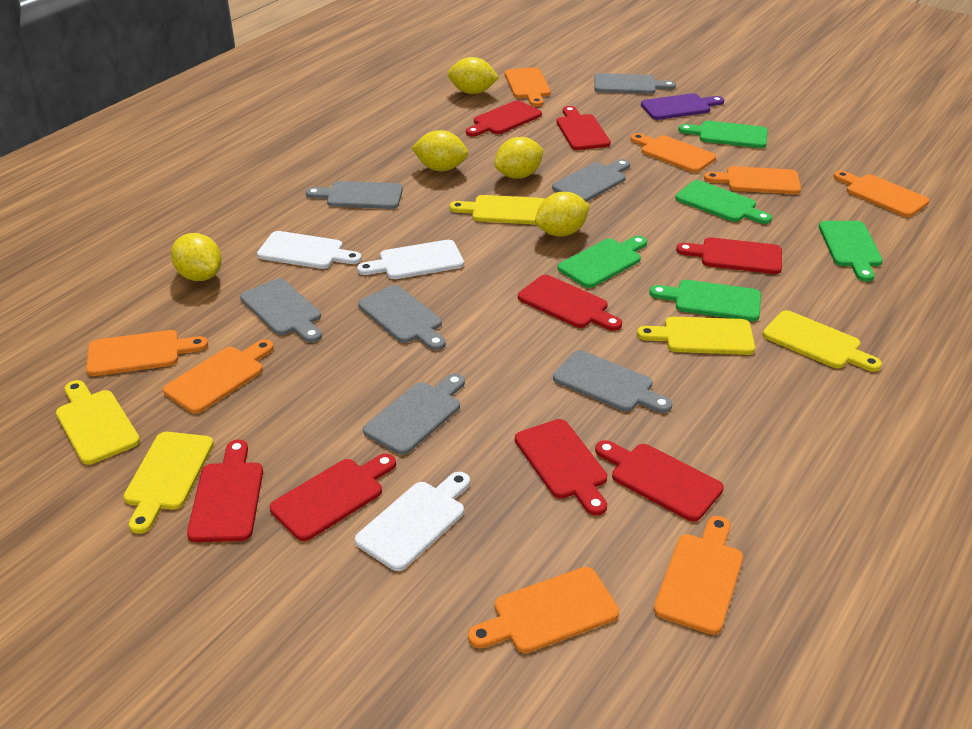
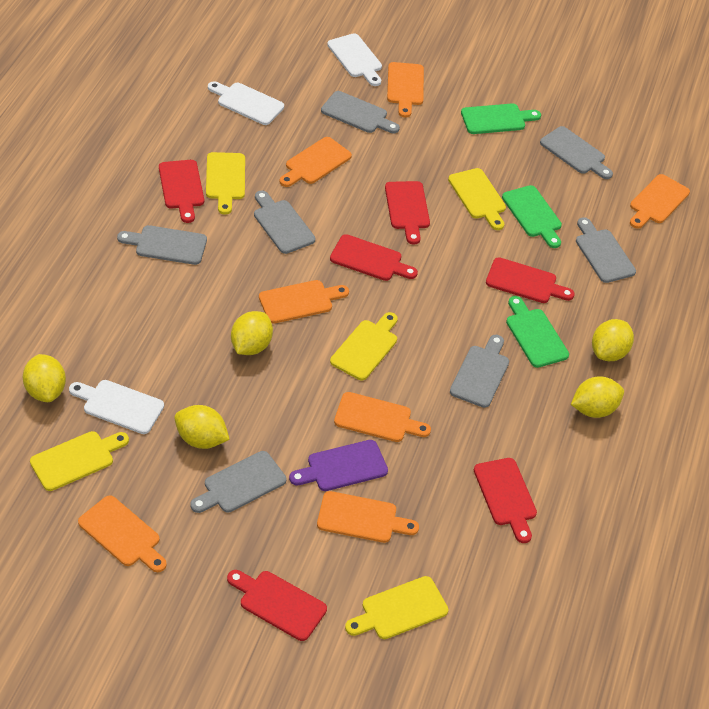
green cutting board: [558,236,647,288] [649,280,761,321] [675,180,772,224] [678,121,768,148] [819,221,883,282] = 5 -> [461,103,541,134] [502,185,562,248] [506,296,569,368] = 3
orange cutting board: [86,330,208,376] [163,340,274,414] [468,567,619,653] [505,67,551,107] [630,133,716,173] [654,516,743,635] [704,166,801,194] [834,171,929,217] = 8 -> [78,495,167,572] [259,280,349,324] [279,137,352,187] [317,491,419,543] [334,392,431,442] [387,62,424,118] [630,174,690,229] = 7
red cutting board: [187,440,263,542] [270,453,396,541] [466,100,542,137] [515,419,607,516] [518,275,622,331] [557,106,611,150] [595,440,724,522] [676,237,782,274] = 8 -> [159,160,204,223] [227,570,327,641] [330,234,418,281] [385,181,430,245] [474,458,537,543] [486,257,575,303] = 6

